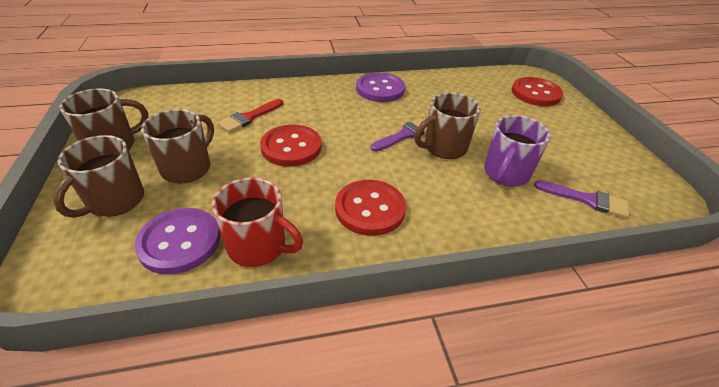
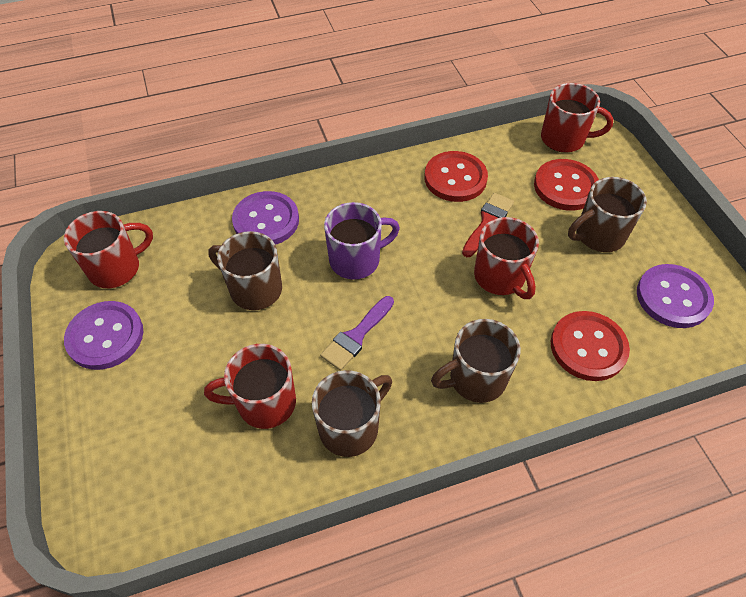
purple brush: [371,118,427,152] [534,180,629,218] = 2 -> [320,296,394,371] = 1
purple button: [134,208,220,275] [356,73,405,102] = 2 -> [64,301,143,370] [232,191,299,245] [637,264,714,328] = 3
red mug: [212,177,303,267] = 1 -> [64,211,153,288] [204,344,296,429] [474,217,539,299] [541,83,613,153] = 4

